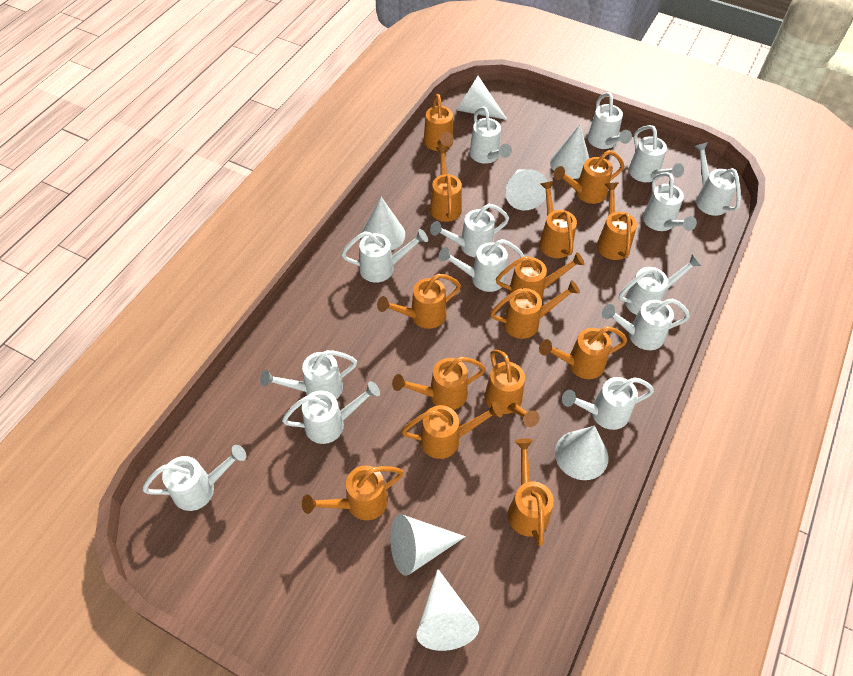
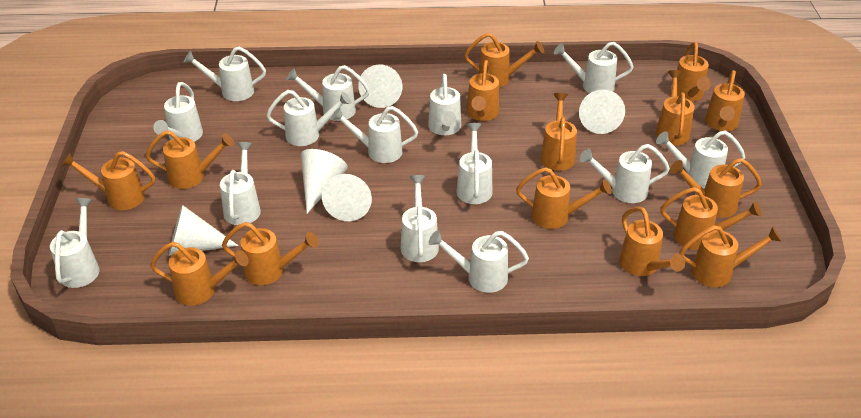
orange watering can: [302,466,404,520] [377,274,461,329] [392,357,486,410] [401,401,503,459] [424,94,454,151] [430,146,462,222] [485,350,539,427] [490,280,580,339] [496,252,585,299] [508,438,554,546] [539,181,577,258] [539,326,627,379] [553,150,624,204] [597,183,637,260] = 14 -> [61,151,155,210] [146,130,234,189] [150,242,249,306] [222,222,319,285] [464,33,544,87] [467,60,499,121] [516,167,612,229] [540,93,577,171] [619,207,686,276] [656,70,694,145] [660,187,762,250] [670,158,762,218] [677,42,711,101] [679,225,782,287] [705,70,745,131] = 15
white cone: [361,197,405,251] [390,514,466,576] [416,569,479,651] [456,76,507,120] [505,169,548,210] [550,125,589,179] [555,426,609,480] = 7 -> [169,205,238,256] [301,149,348,214] [322,174,372,221] [358,65,402,108] [579,90,625,134] = 5

